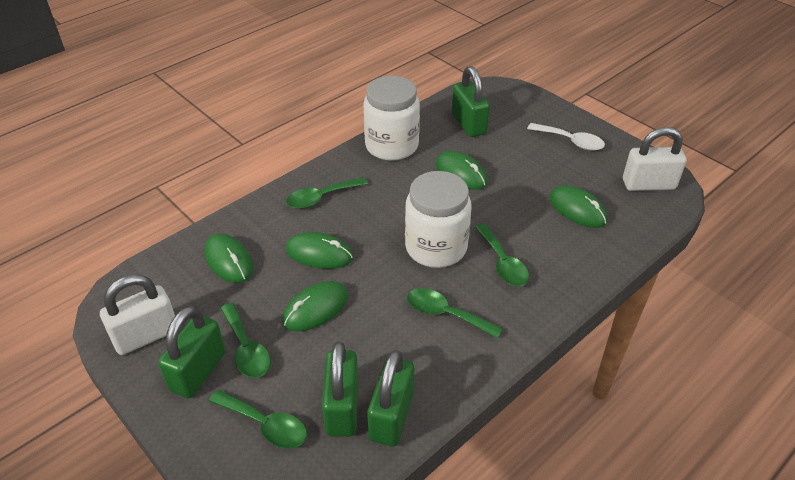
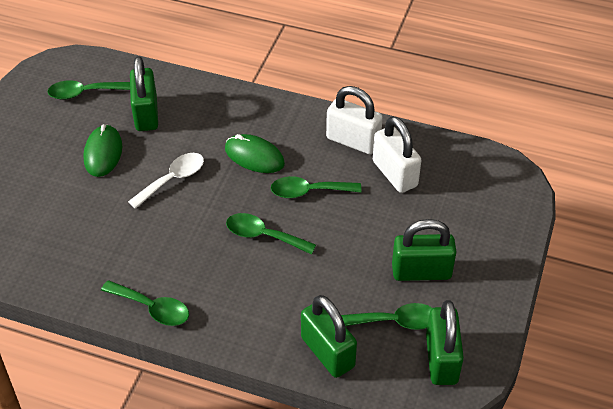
green mouse: [205,233,253,283] [283,281,348,331] [285,232,353,269] [436,151,488,190] [549,185,607,228] = 5 -> [83,124,122,177] [225,134,285,173] = 2
white jar: [363,76,420,161] [405,171,471,268] = 2 -> none = 0

